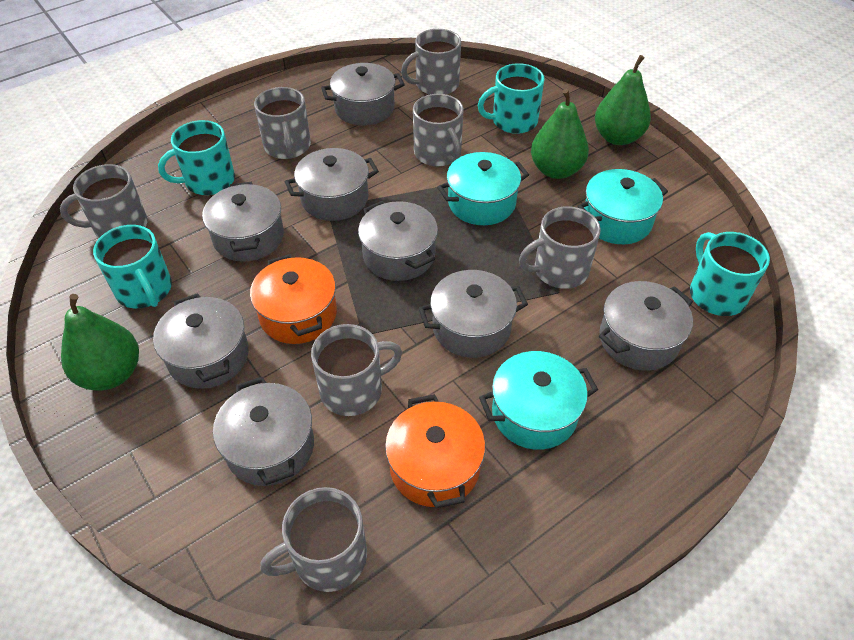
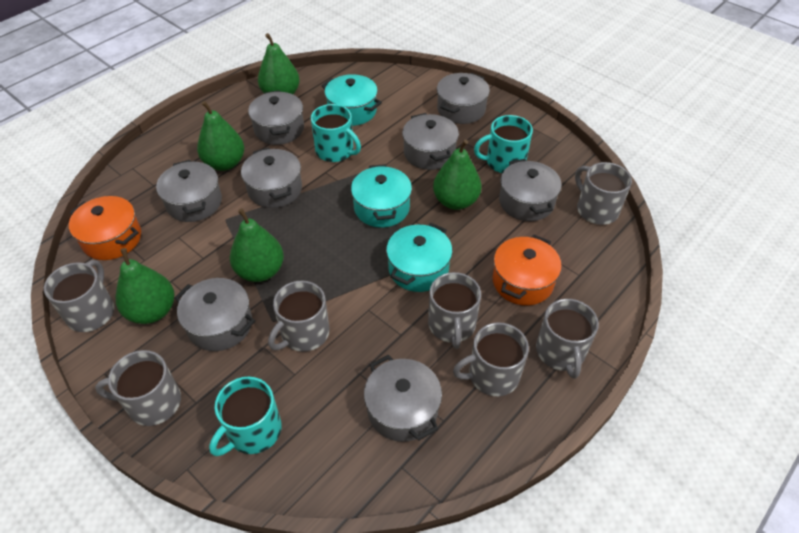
green pear: [61,294,139,391] [531,89,589,179] [595,55,651,145] = 3 -> [116,248,174,324] [197,101,244,171] [230,208,284,282] [258,33,300,94] [433,140,482,210] = 5
turquoise mug: [93,225,172,308] [158,120,235,195] [478,63,544,134] [690,232,770,316] = 4 -> [209,377,282,456] [311,104,361,162] [474,115,533,173] = 3

